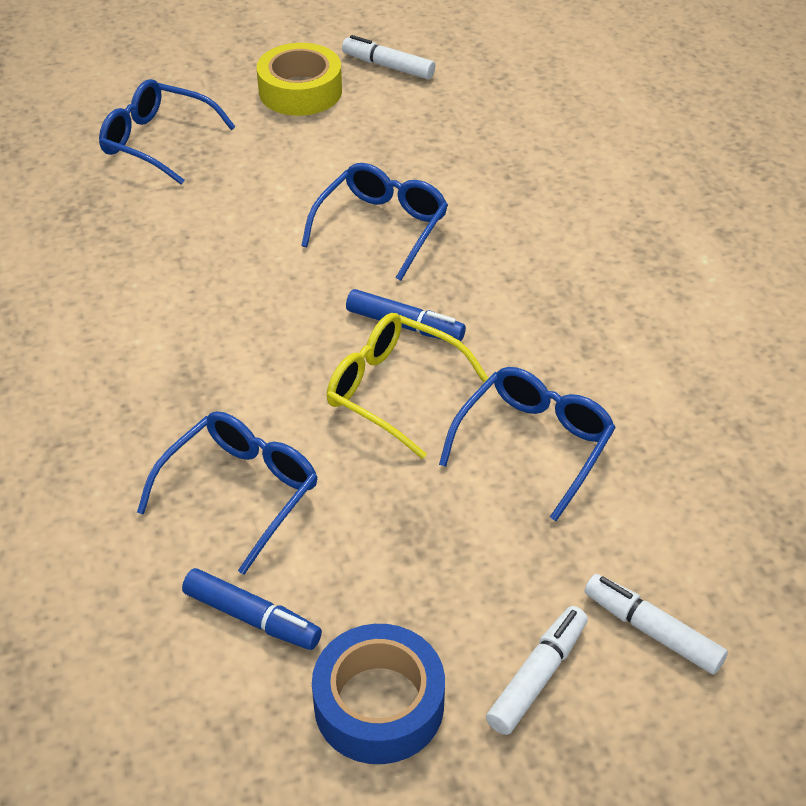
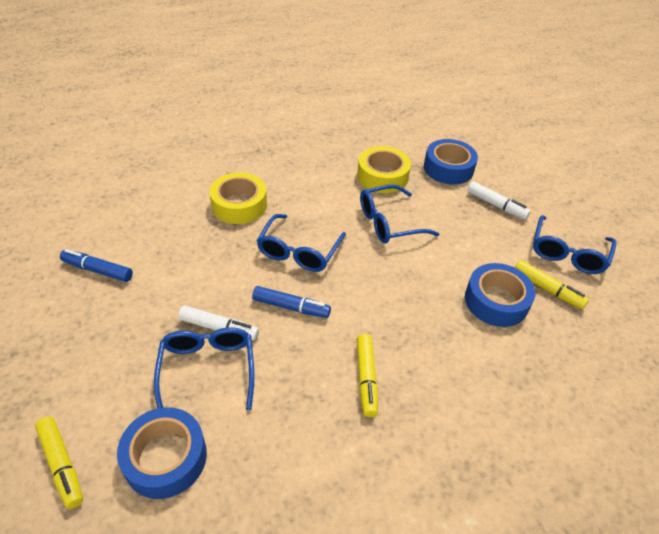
blue tape: [312,624,445,764] = 1 -> [117,407,207,499] [424,139,478,185] [465,263,535,327] = 3
white marker: [342,35,435,79] [486,606,588,735] [585,574,728,675] = 3 -> [178,305,259,340] [467,181,531,220] = 2
yellow glasses: [326,313,489,459] = 1 -> none = 0
yellow marker: none = 0 -> [35,417,83,509] [356,334,378,417] [515,260,589,309] = 3
yellow tape: [257,43,342,116] = 1 -> [209,173,267,224] [357,146,411,193] = 2

